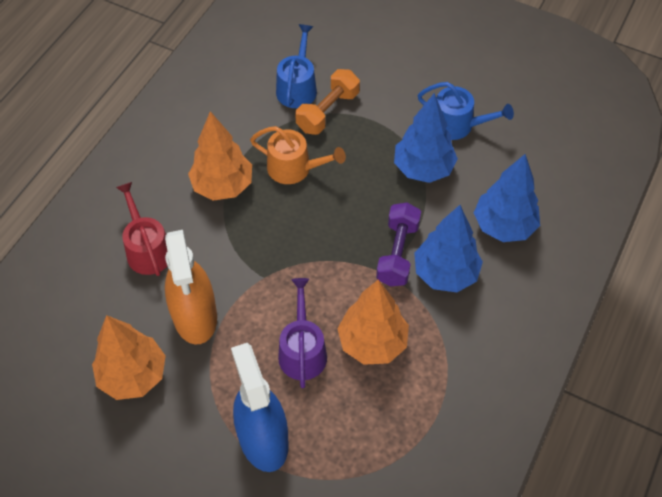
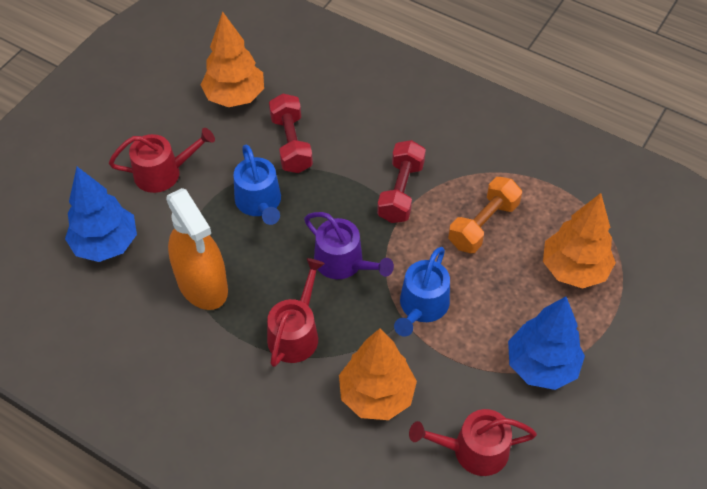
blue spray bottle: [231,343,289,472] = 1 -> none = 0
blue tree: [394,93,458,183] [414,205,483,292] [474,154,540,242] = 3 -> [65,167,137,262] [508,296,585,390] = 2
orange watering can: [250,126,346,184] = 1 -> none = 0
purple dumbbell: [376,203,421,286] = 1 -> none = 0
red dumbbell: none = 0 -> [269,94,313,173] [377,140,426,223] = 2
red watering can: [116,182,167,276] = 1 -> [109,128,215,193] [267,258,325,367] [409,409,537,476] = 3

